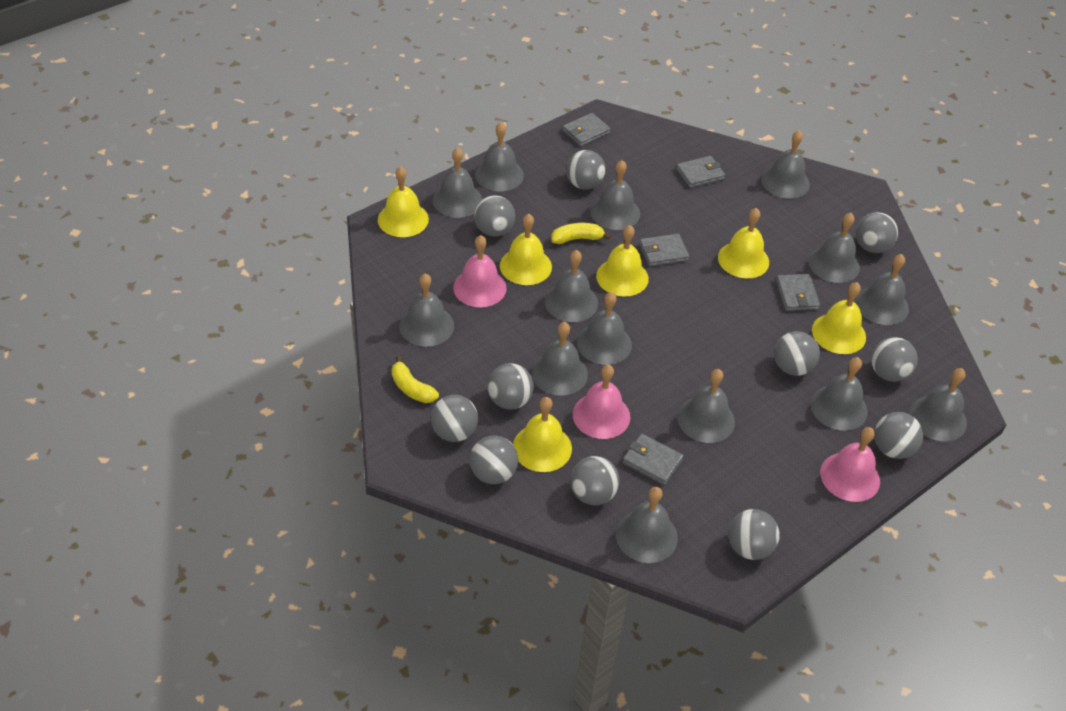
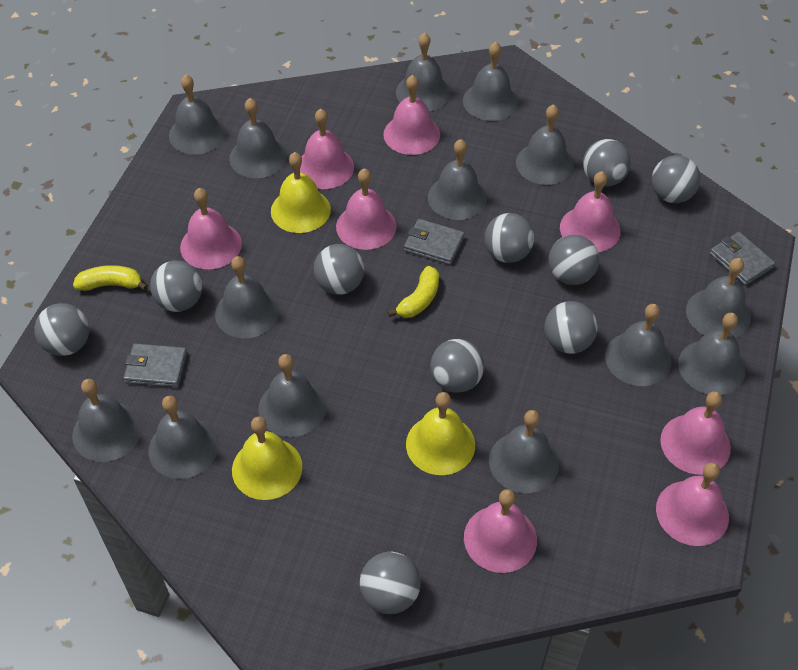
grey ball: [431,395,478,442] [470,436,518,484] [474,195,515,237] [487,363,534,409] [566,150,605,189] [570,456,620,505] [728,509,780,560] [774,331,820,376] [856,212,898,253] [871,337,918,382] [874,412,923,459] = 11 -> [34,303,89,356] [150,261,202,312] [314,244,364,295] [360,552,421,614] [430,339,484,393] [484,213,534,263] [544,301,598,354] [548,235,599,285] [583,139,631,187] [652,155,701,203] = 10
grey wallet: [562,113,611,147] [623,434,684,485] [639,234,690,266] [676,156,725,188] [776,274,820,311] = 5 -> [123,344,187,388] [404,219,464,265] [709,232,775,285] = 3
pink bell: [453,235,507,307] [573,365,630,439] [820,427,880,502] = 3 -> [180,188,242,269] [300,109,354,189] [336,168,397,250] [384,75,440,155] [464,489,537,573] [560,171,621,252] [656,462,729,546] [660,391,731,475] = 8
yellow bell: [378,166,429,237] [500,214,552,285] [513,397,572,472] [596,225,649,296] [718,208,769,278] [812,282,866,354] = 6 -> [232,417,302,500] [271,152,331,233] [406,392,475,475] = 3

